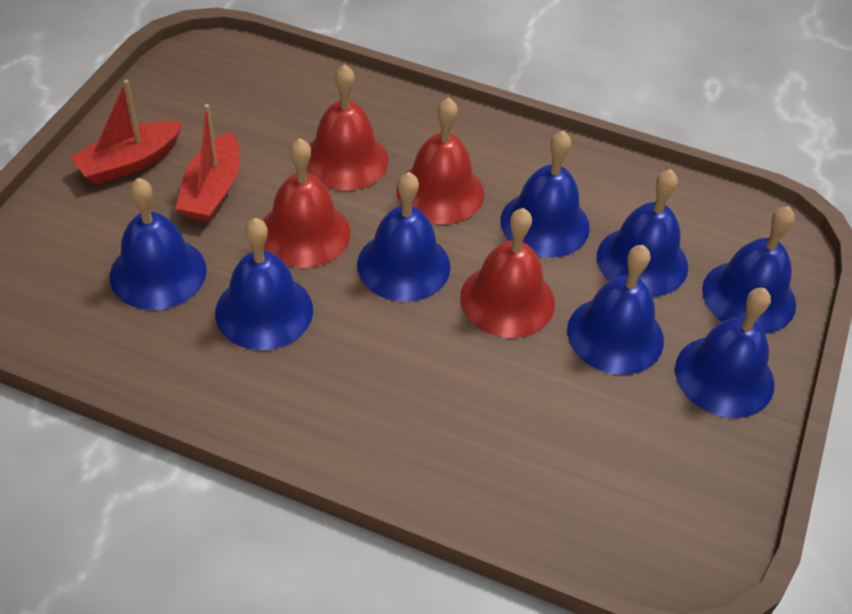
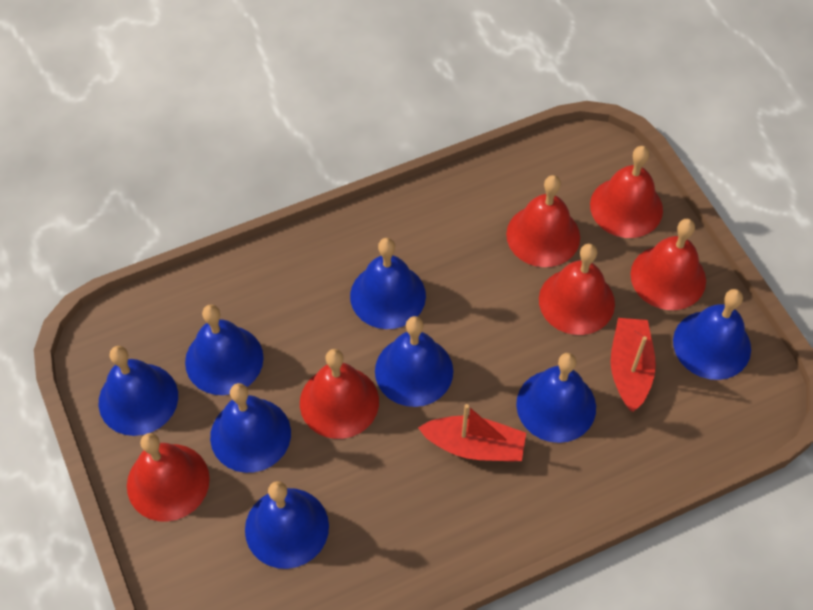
red bell: [263,138,351,268] [307,64,388,191] [396,97,484,224] [460,208,555,338] = 4 -> [127,433,210,522] [300,349,379,439] [506,175,580,267] [539,244,615,335] [590,146,663,238] [631,219,706,310] = 6

